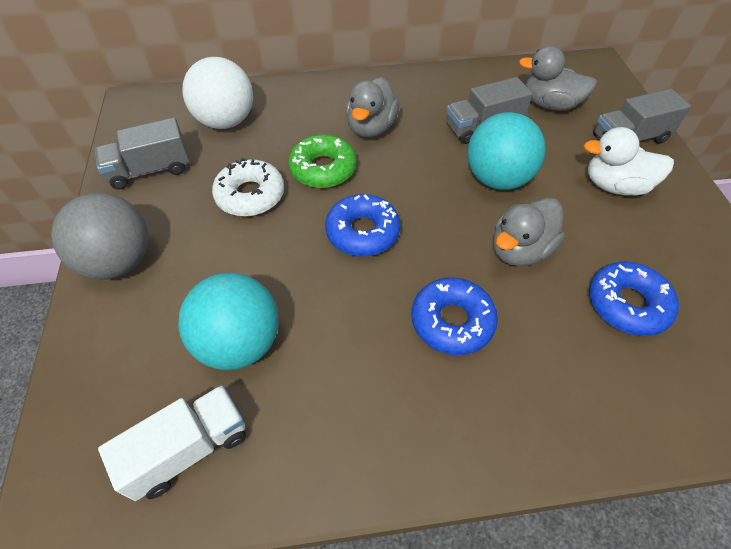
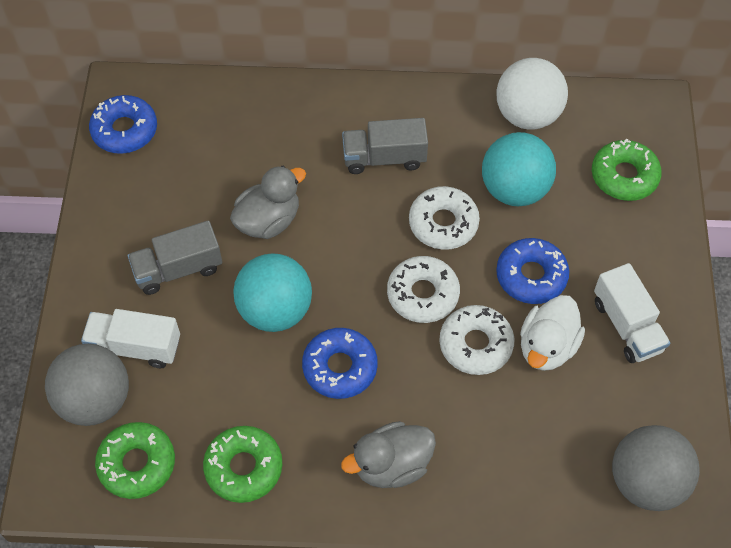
green donut: [288,135,356,188] = 1 -> [95,422,175,499] [203,426,282,503] [592,139,662,201] = 3
grey ball: [51,193,149,279] = 1 -> [45,344,129,426] [612,425,700,511] = 2
grey duck: [346,77,399,138] [493,198,565,266] [519,46,597,111] = 3 -> [230,166,306,239] [341,421,436,488] = 2
grey truck: [95,118,190,190] [446,77,533,144] [593,89,691,144] = 3 -> [128,221,222,295] [342,118,428,174] = 2
white donut: [212,158,284,217] = 1 -> [387,256,460,323] [409,186,480,250] [439,305,514,375] = 3
white truck: [98,385,246,501] = 1 -> [81,309,180,368] [594,263,670,363] = 2

